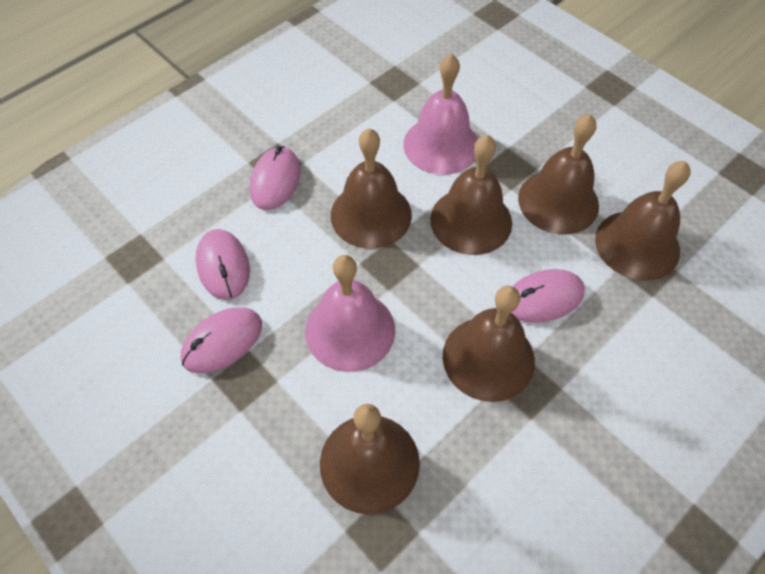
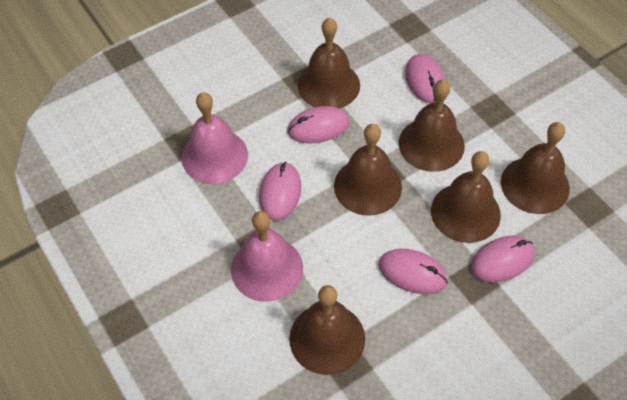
pink mouse: [181,307,262,373] [196,229,250,300] [249,146,300,210] [512,269,585,323] = 4 -> [259,162,301,220] [288,106,349,144] [379,249,448,294] [405,54,445,103] [471,236,535,282] = 5

